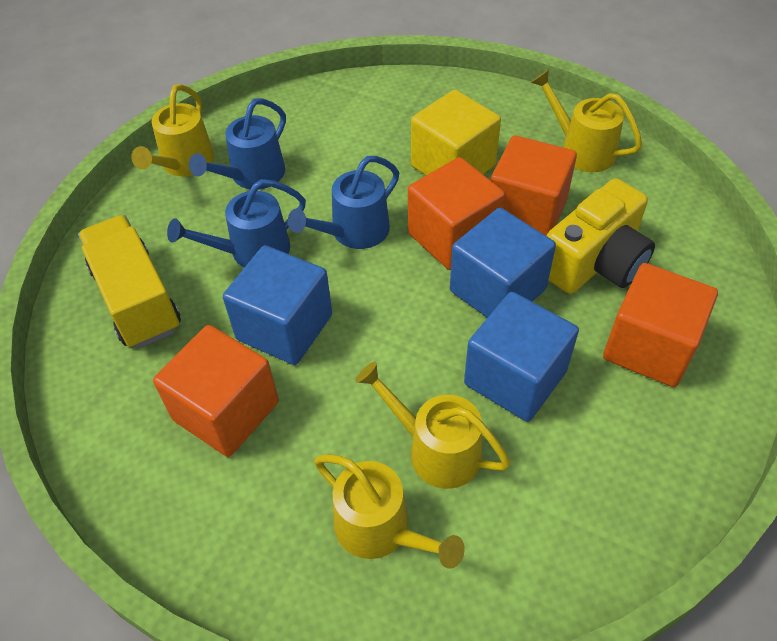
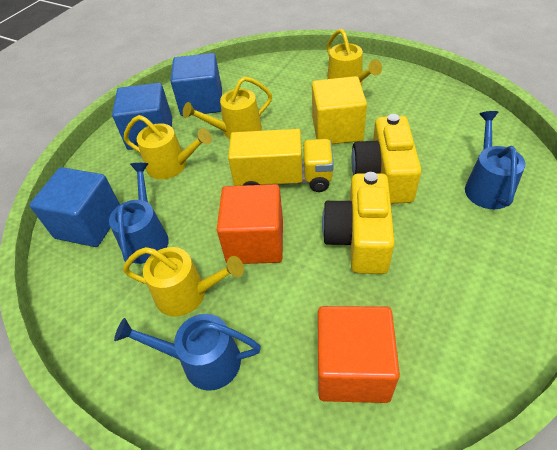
orange cube: [153,325,279,457] [408,157,505,270] [491,135,577,236] [603,263,718,387] = 4 -> [217,184,283,264] [318,306,400,403] = 2
yellow camera: [547,178,655,294] = 1 -> [322,172,395,274] [351,114,421,204] = 2

